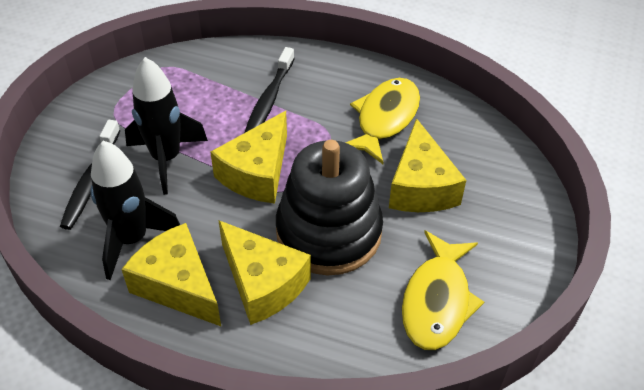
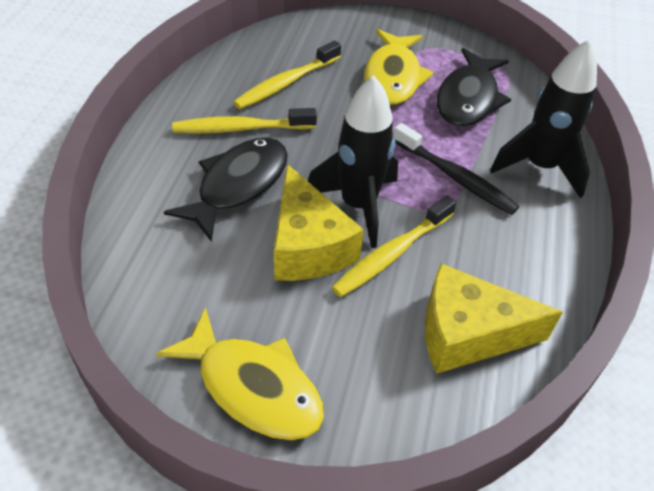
black fish: none = 0 -> [164,138,288,242] [437,48,511,127] = 2
black stacking toy: [276,140,383,275] = 1 -> none = 0
black toothbrush: [60,120,120,230] [245,47,295,133] = 2 -> [393,123,519,215] = 1
yellow cheese: [121,223,221,326] [210,111,287,204] [218,220,311,325] [389,118,466,212] = 4 -> [274,164,364,281] [425,264,563,374] = 2
yellow toothbrush: none = 0 -> [172,108,317,134] [233,40,341,109] [331,195,456,297] = 3

